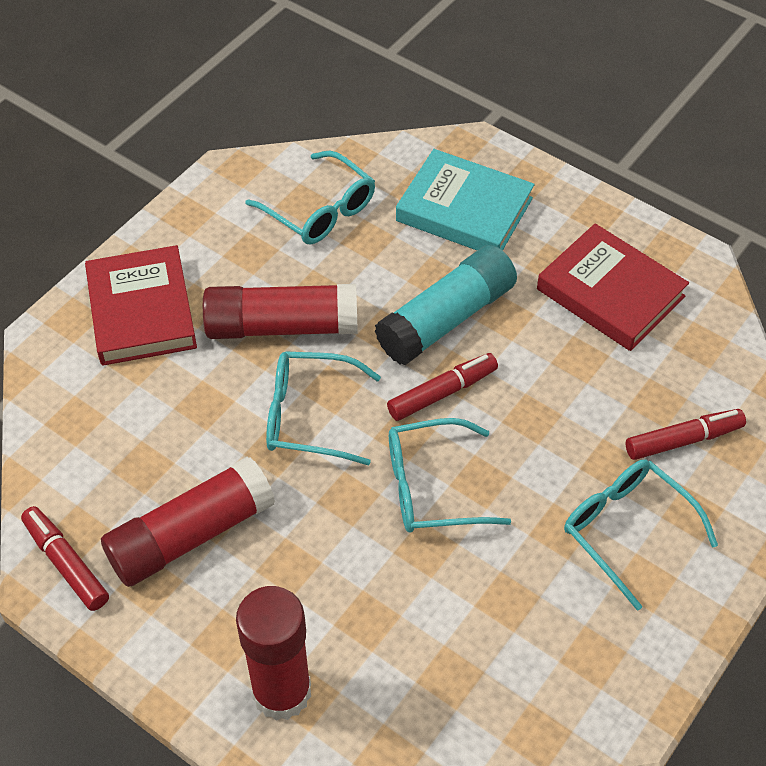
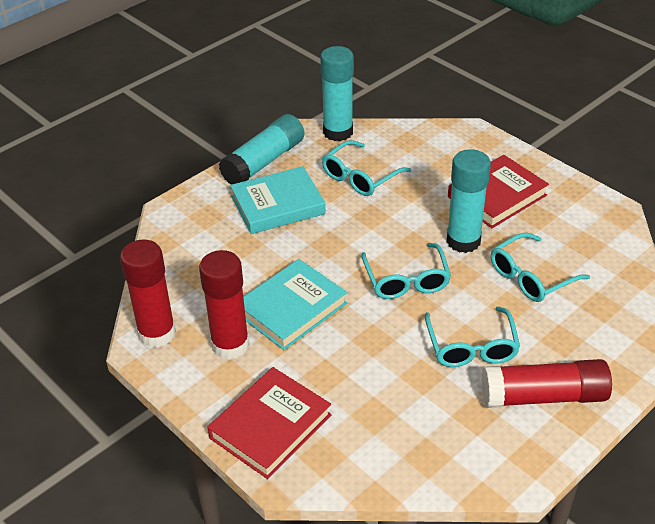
red marker: [21,506,109,611] [387,353,498,421] [625,409,746,460] = 3 -> none = 0
turquoise book: [396,149,535,251] = 1 -> [230,166,326,234] [243,259,347,350] = 2
turquoise glue stick: [375,245,517,365] = 1 -> [219,114,304,185] [320,46,354,141] [446,149,491,253] = 3

